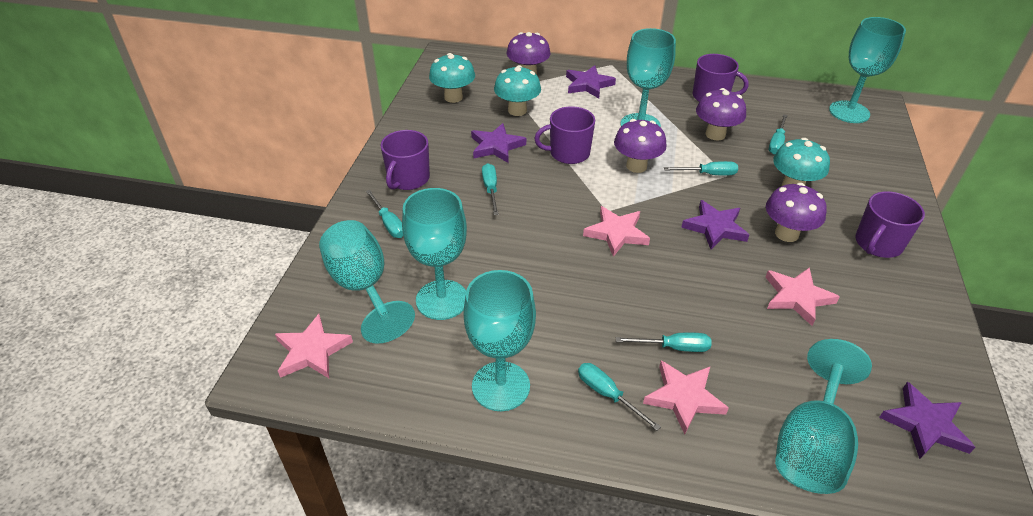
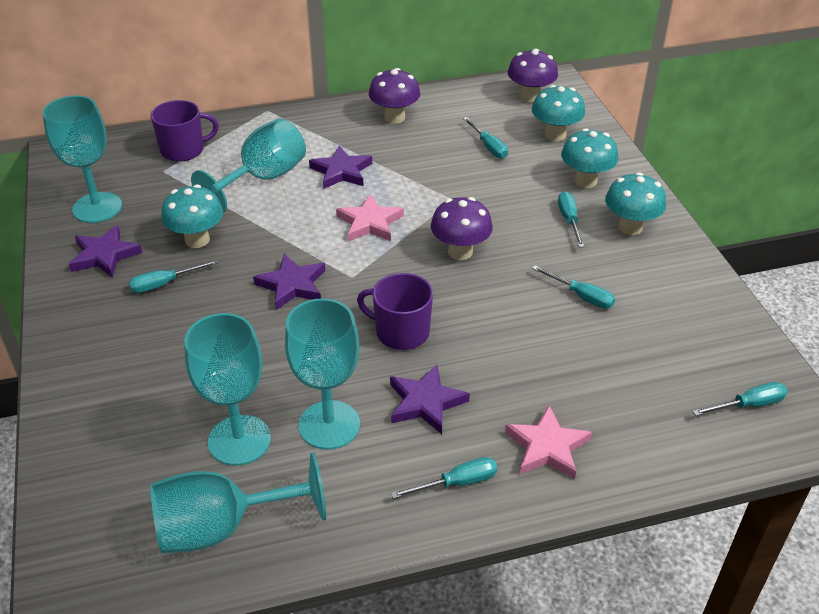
pink star: [275,314,353,378] [583,206,650,257] [643,360,729,434] [765,267,840,326] = 4 -> [336,194,404,242] [505,406,592,479] = 2
purple mug: [381,130,430,190] [534,106,595,164] [692,54,749,101] [855,191,925,258] = 4 -> [151,100,219,162] [357,273,433,350] = 2
purple mushroom: [507,32,550,75] [614,119,667,173] [696,88,746,141] [766,183,827,242] = 4 -> [369,68,421,124] [431,197,493,260] [508,49,558,103] = 3
turquoise goblet: [319,220,415,344] [402,188,467,320] [463,270,536,411] [621,28,676,127] [775,339,872,494] [829,17,906,123] = 6 -> [42,96,122,223] [151,453,326,554] [184,313,271,466] [191,118,306,213] [285,298,360,450] = 5
turquoise mushroom: [429,53,475,103] [494,65,541,116] [773,138,830,186] = 3 -> [161,184,223,248] [532,85,585,141] [561,128,618,188] [605,172,666,235] = 4

